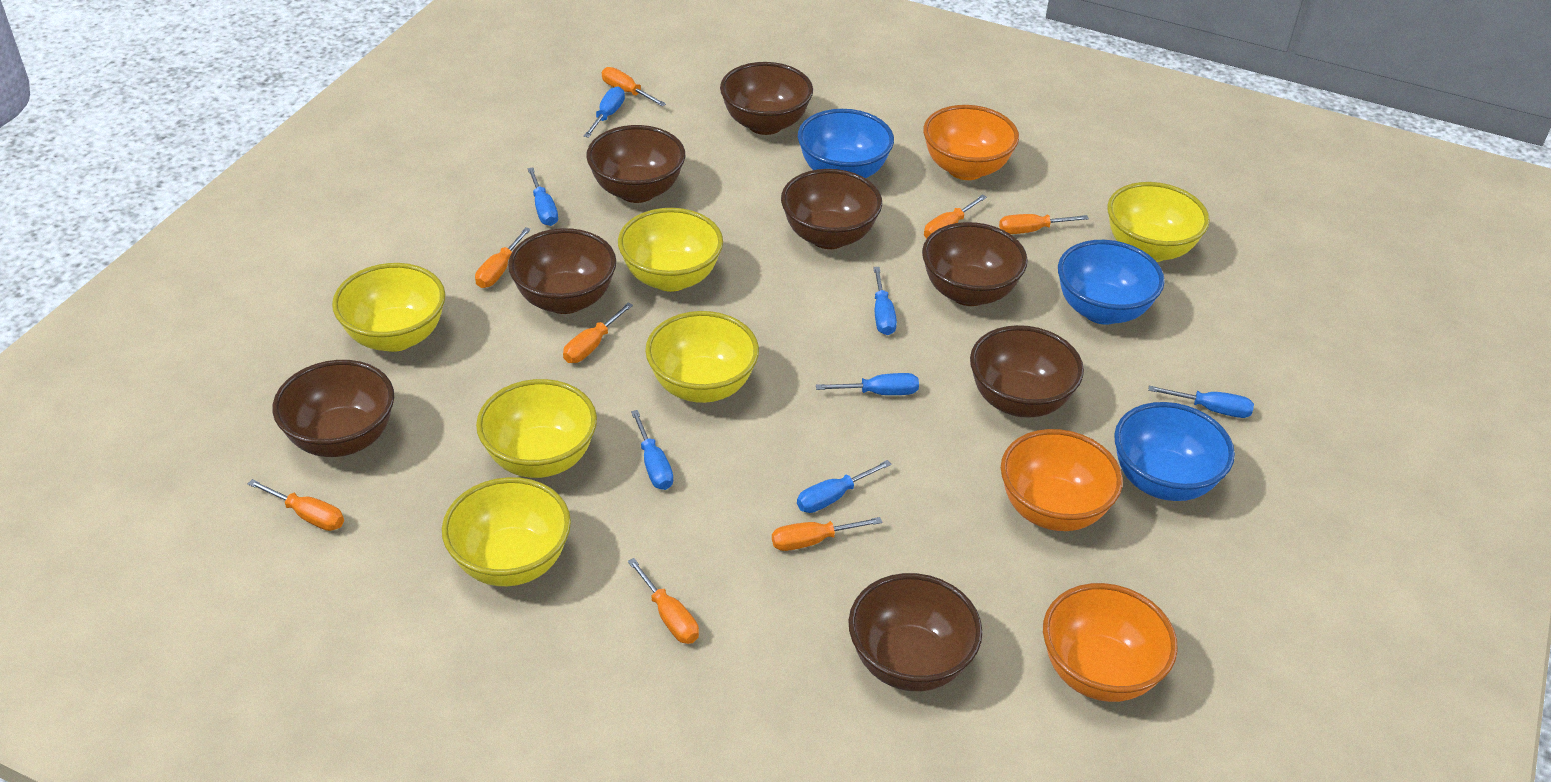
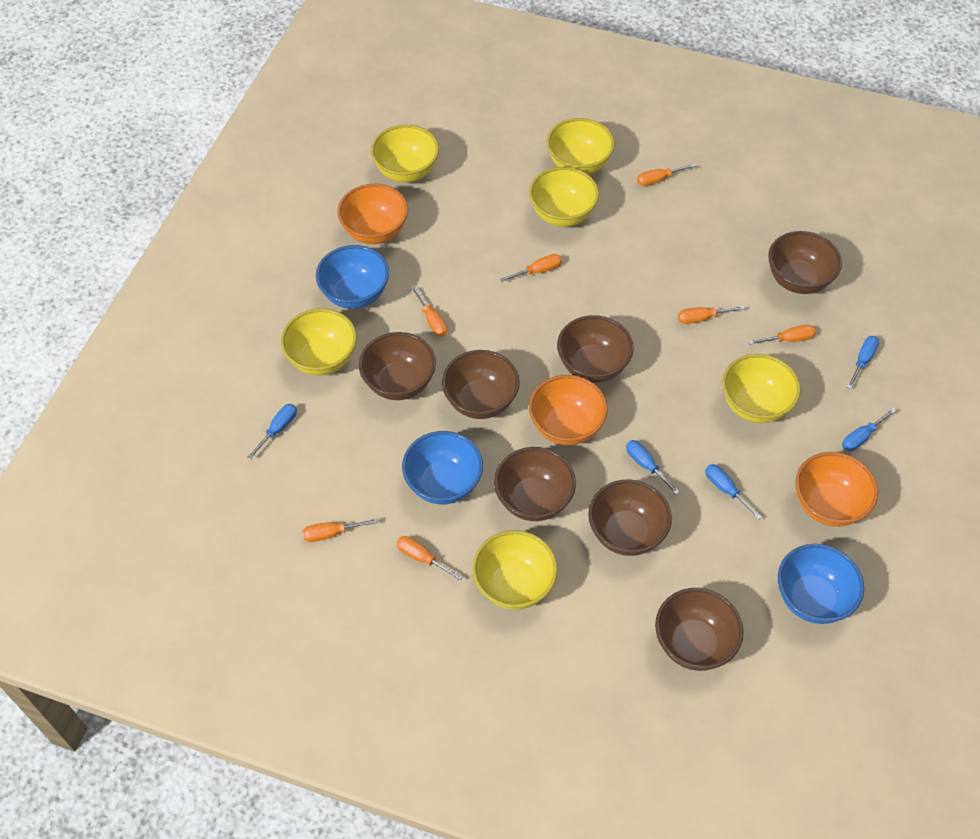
blue screwdriver: [527,167,558,226] [584,87,625,138] [631,410,673,490] [797,460,892,513] [816,373,919,395] [873,267,897,335] [1148,386,1254,418] = 7 -> [248,404,297,459] [626,440,679,495] [705,464,762,520] [842,408,896,451] [847,336,879,389] = 5
brown bowl: [272,360,394,457] [508,228,616,314] [586,125,685,203] [720,62,813,135] [781,169,882,249] [848,573,982,691] [922,222,1028,306] [970,325,1084,418] = 8 -> [359,332,436,400] [442,350,520,419] [494,447,576,521] [557,315,634,383] [588,479,672,556] [655,588,743,671] [768,231,842,294] = 7
orange screwdriver: [248,479,344,531] [475,227,531,288] [563,303,633,363] [602,67,666,106] [628,558,699,644] [772,517,882,551] [924,194,987,239] [999,214,1089,234] = 8 -> [303,518,378,542] [397,536,463,581] [411,286,447,337] [500,254,562,282] [637,163,696,186] [678,306,745,324] [748,325,816,345] = 7

